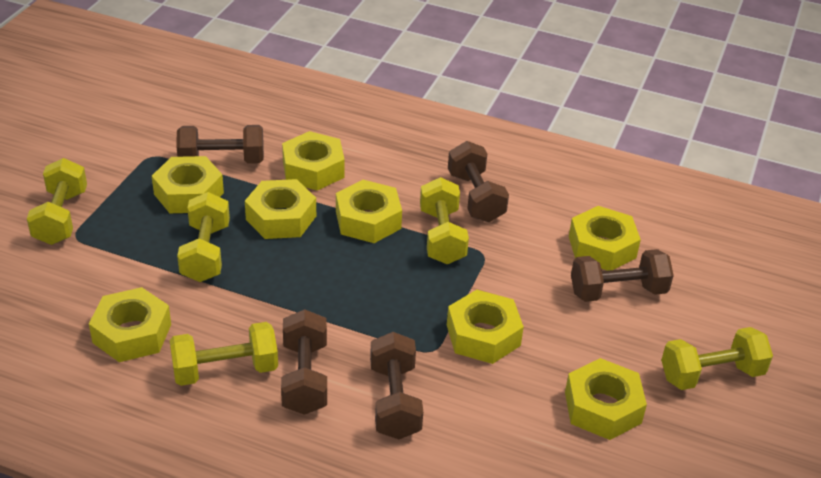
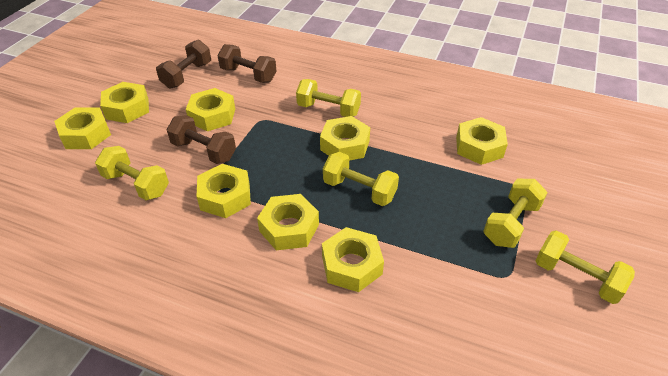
brown dumbbell: [177,125,264,164] [281,309,327,415] [370,332,423,439] [448,141,509,222] [571,249,674,302] = 5 -> [156,40,211,89] [166,115,236,164] [218,44,276,83] = 3

